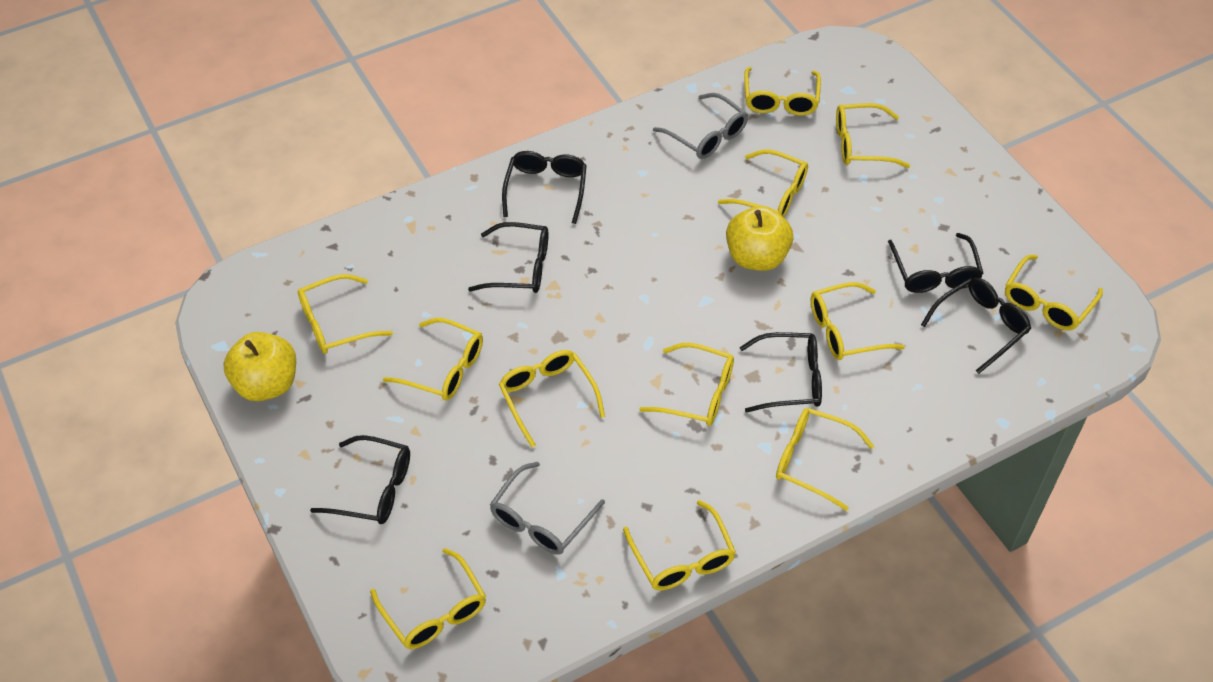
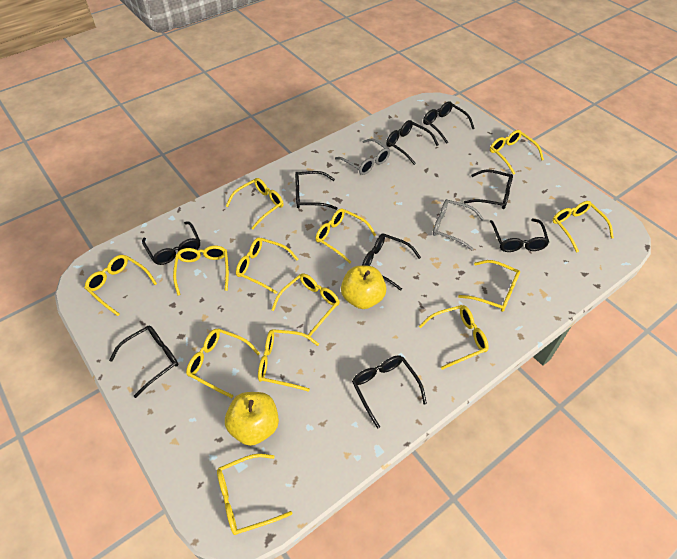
black glasses: [310,435,410,524] [468,222,548,293] [502,151,587,224] [740,332,822,413] [888,233,984,293] [921,277,1031,374] = 6 -> [109,325,178,398] [142,222,200,265] [295,171,338,210] [352,355,427,429] [362,233,421,291] [386,120,439,165] [423,101,475,144] [464,169,513,209] [490,219,549,252] = 9
yellow glasses: [298,274,393,354] [370,548,486,649] [383,318,483,400] [499,350,605,447] [623,500,736,591] [639,343,734,426] [718,149,808,217] [744,67,821,116] [776,408,874,511] [810,282,905,360] [836,103,910,168] [1005,255,1103,330] = 12 -> [84,255,157,316] [173,246,229,296] [186,328,260,398] [217,454,292,535] [226,178,284,229] [236,237,298,294] [258,329,319,392] [271,273,340,336] [315,208,376,263] [419,305,489,370] [458,260,520,312] [490,130,544,175] [552,201,614,253] = 13

